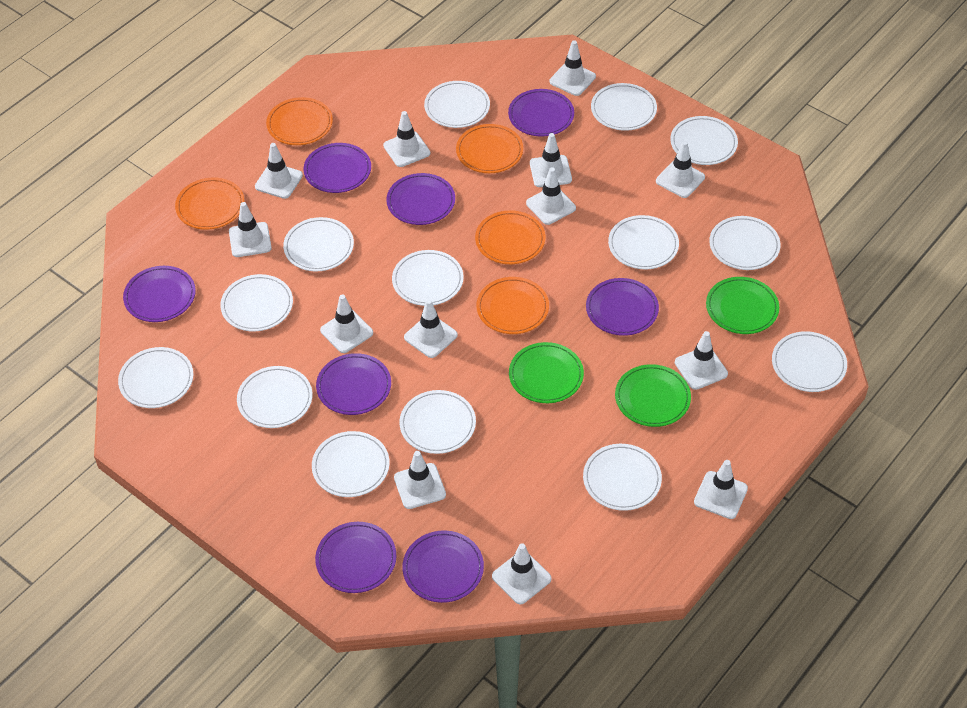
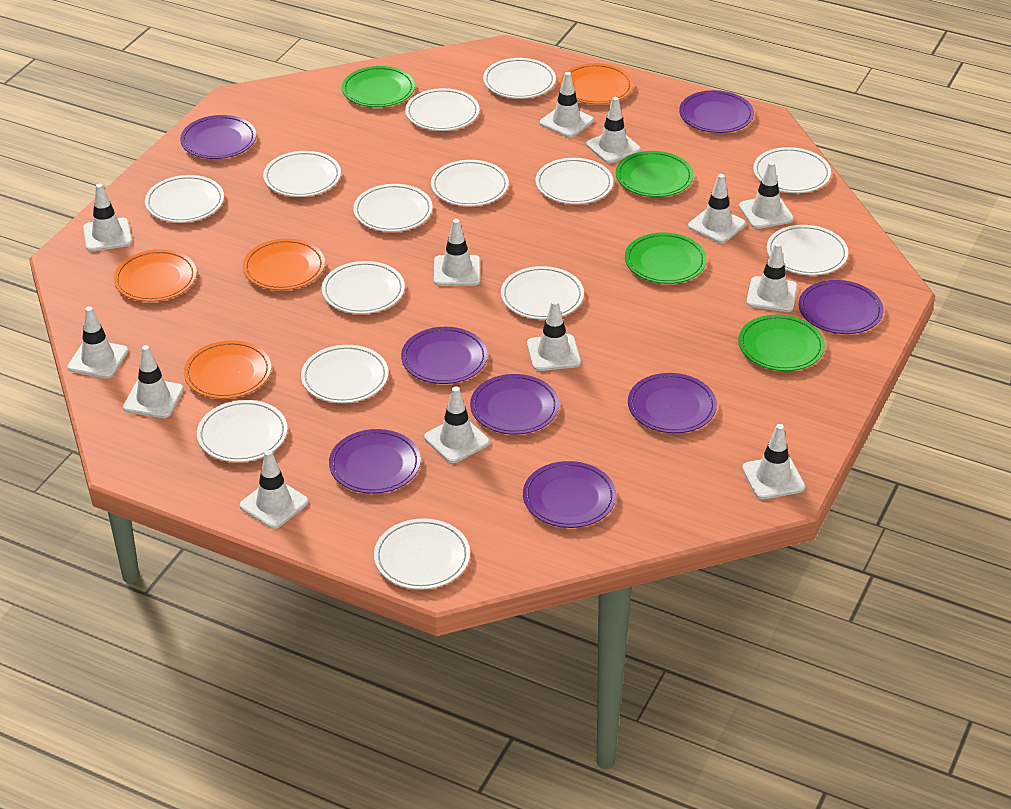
green plate: [509,342,584,403] [615,364,691,427] [706,277,779,334] = 3 -> [342,66,415,107] [616,151,693,197] [625,232,707,284] [738,314,825,371] = 4
orange plate: [175,178,244,230] [266,97,333,145] [456,124,523,173] [475,210,545,264] [477,277,549,334] = 5 -> [113,249,197,302] [184,340,271,399] [243,239,325,290] [560,63,633,104] = 4

